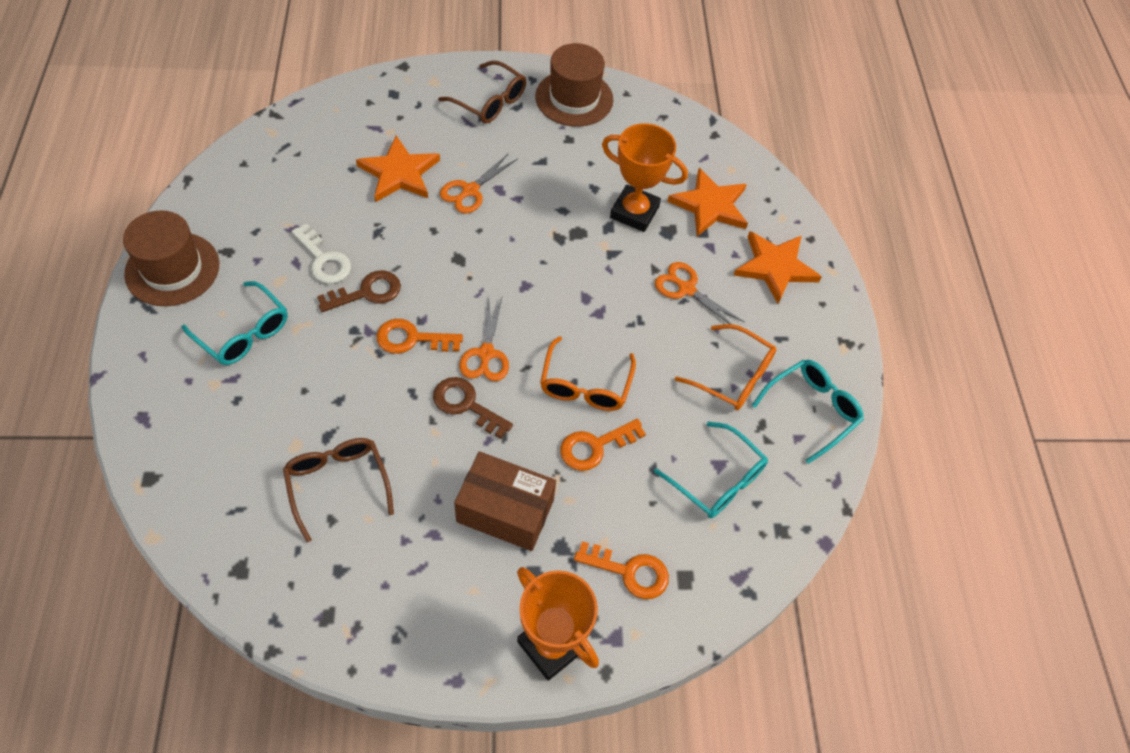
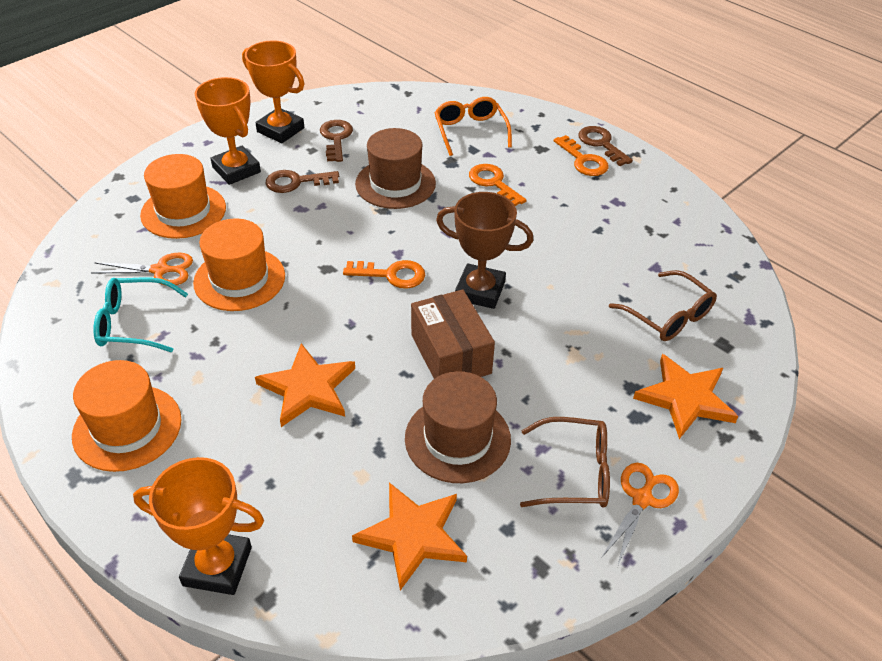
brown key: [317,270,401,312] [433,377,513,439] = 2 -> [265,170,339,193] [320,120,353,162] [579,126,633,166] = 3
brown trophy: none = 0 -> [436,192,533,309] = 1
orange glasses: [540,336,636,411] [675,324,776,410] = 2 -> [434,97,512,156] = 1
orange hat: none = 0 -> [72,360,182,472] [140,154,226,239] [193,219,285,311] = 3
orange scissors: [440,153,518,213] [459,298,509,381] [655,262,744,324] = 3 -> [91,253,193,285] [601,463,679,565] = 2
orange trophy: [517,567,599,681] [602,123,688,232] = 2 -> [133,457,264,595] [195,77,261,185] [242,40,304,143] = 3
turquoise glasses: [182,281,288,365] [654,422,768,518] [752,360,864,464] = 3 -> [93,278,188,352] = 1
white key: [291,224,351,284] = 1 -> none = 0

